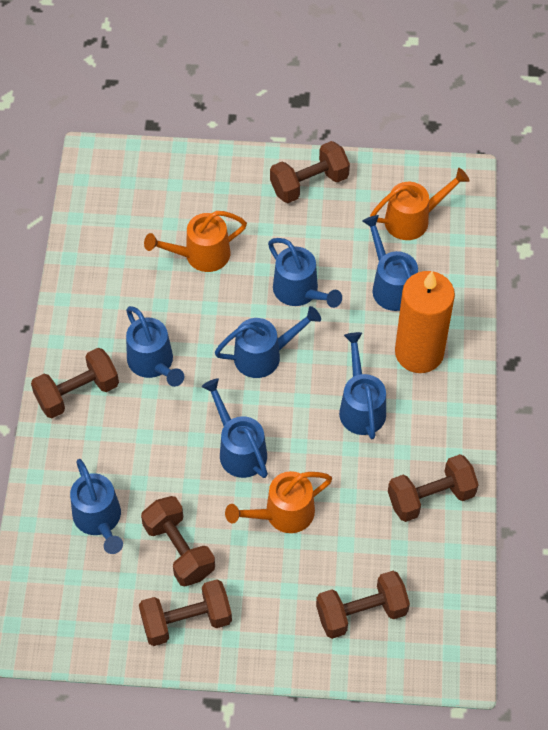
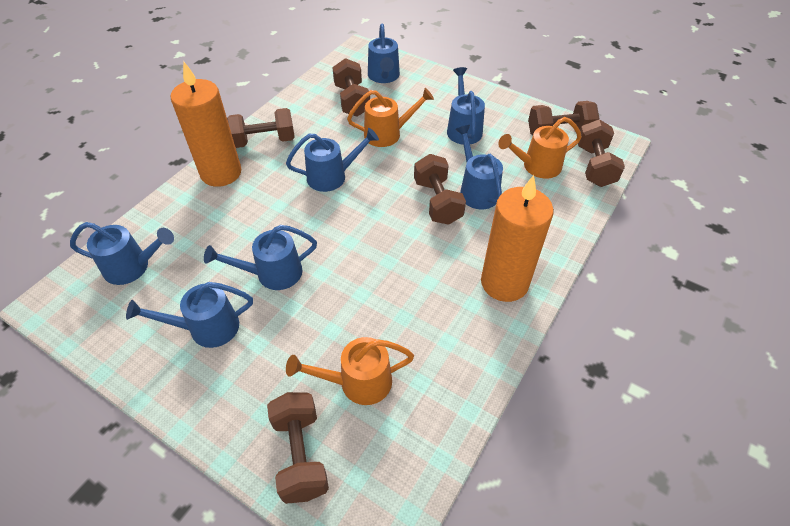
orange candle: [395,271,455,373] = 1 -> [171,62,241,187] [481,175,554,302] = 2

